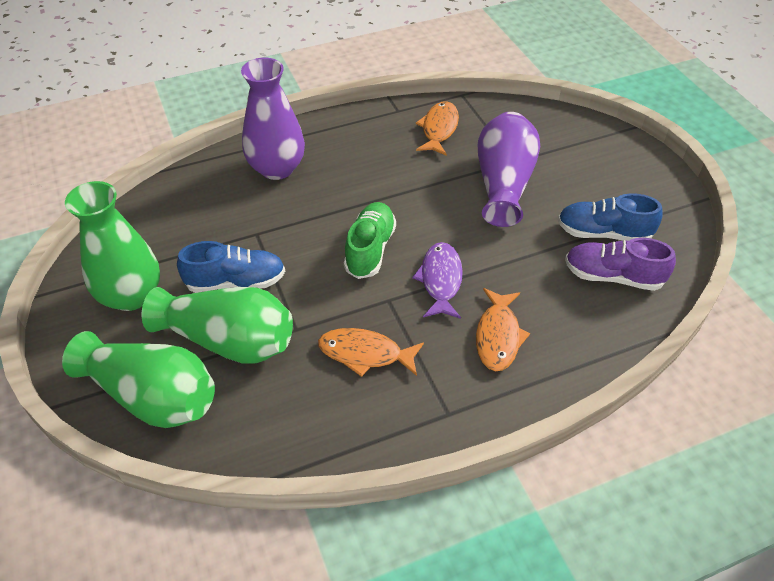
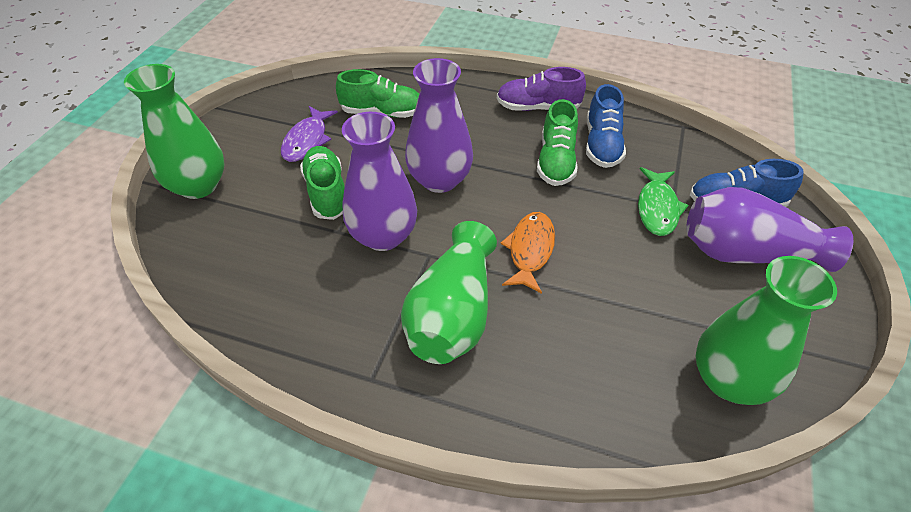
green fish: none = 0 -> [638,167,688,236] = 1
green shoe: [344,202,396,279] = 1 -> [300,146,345,220] [336,69,419,118] [537,99,578,186] = 3
orange fish: [318,328,424,377] [416,101,459,156] [476,288,530,371] = 3 -> [500,212,555,294] = 1
purple vase: [241,58,305,180] [478,112,540,227] = 2 -> [342,112,417,251] [405,58,473,193] [686,187,853,272] = 3

